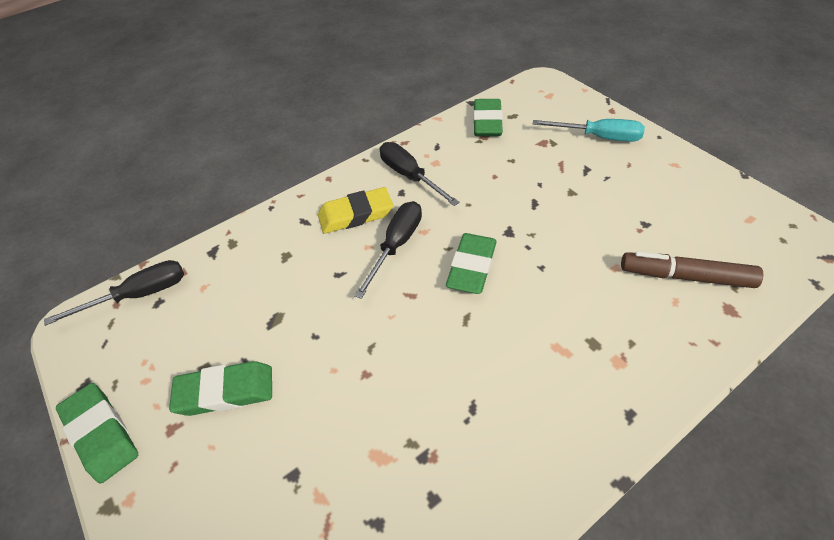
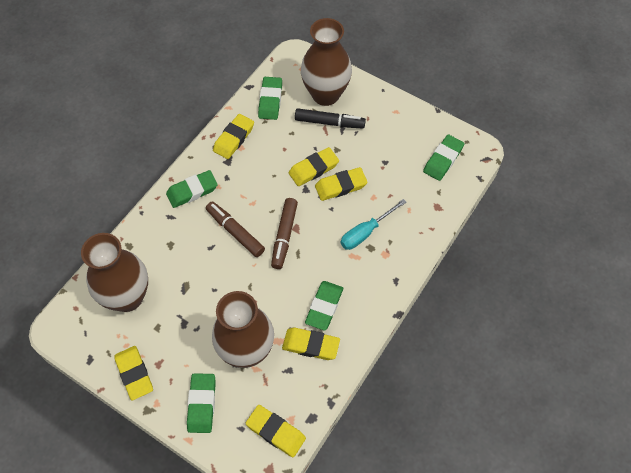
black marker: none = 0 -> [295,108,366,129] = 1
black screwdriver: [44,260,184,326] [354,201,422,299] [380,142,459,206] = 3 -> none = 0
brown marker: [621,251,764,288] = 1 -> [206,202,265,257] [271,198,298,269] = 2
brown vase: none = 0 -> [81,233,148,312] [212,291,274,368] [301,18,352,106] = 3
green eraser: [56,383,138,483] [169,361,272,416] [446,233,497,294] [473,99,503,136] = 4 -> [166,170,218,208] [187,373,216,433] [258,77,282,120] [305,281,343,331] [423,134,464,181] = 5
yellow eraser: [318,187,393,234] = 1 -> [114,346,153,400] [213,114,254,159] [246,405,306,457] [282,328,340,360] [289,147,339,186] [315,167,368,201] = 6

